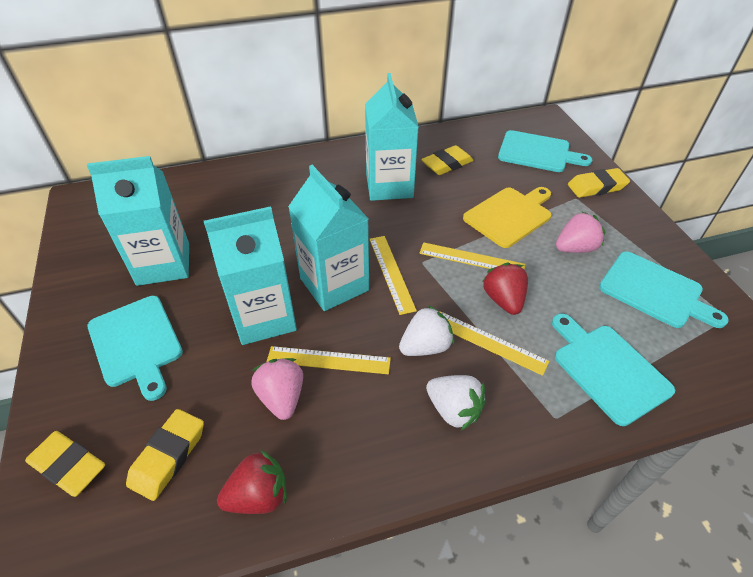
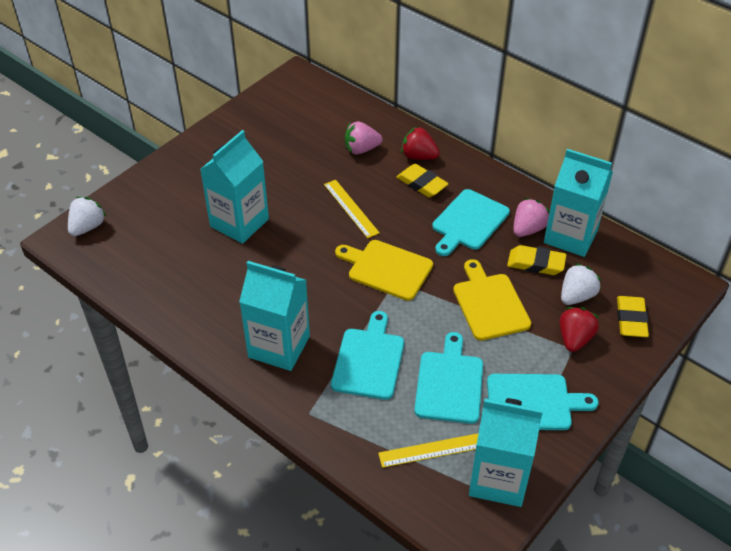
yellow cutting board: [463,187,552,248] = 1 -> [335,240,433,301] [453,259,531,341] = 2
yellow eraser: [25,431,105,497] [126,409,204,501] [421,145,474,175] [568,168,630,198] = 4 -> [396,164,449,197] [507,245,566,275] [617,296,649,337] = 3
yellow ruler: [267,346,391,374] [370,236,417,315] [419,242,525,270] [440,311,550,376] = 4 -> [324,180,380,238] [378,433,479,468] = 2

